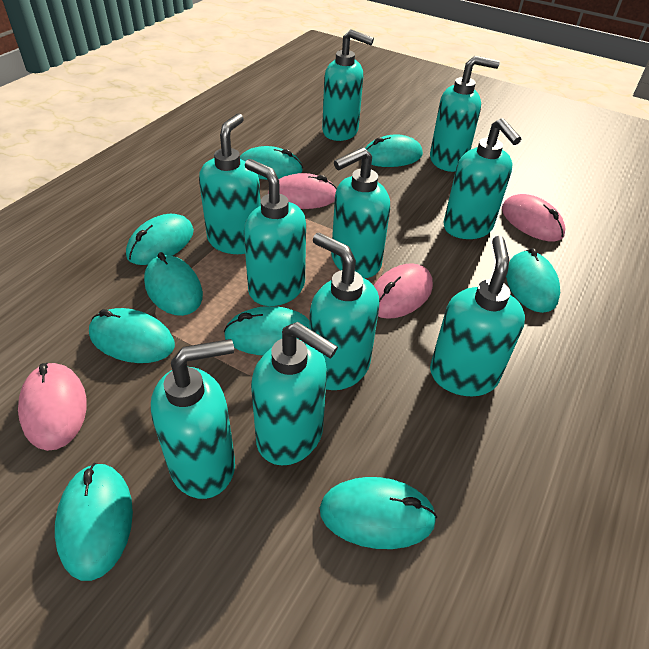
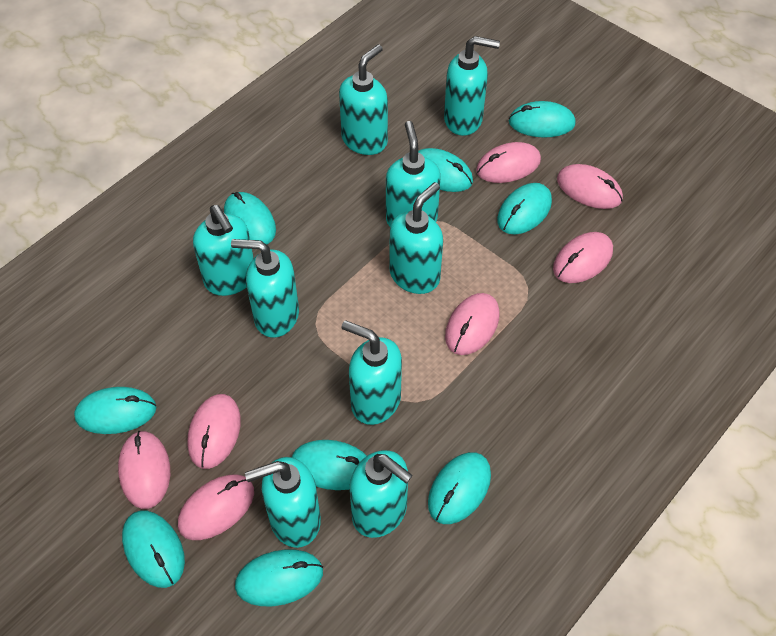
pink mouse: [18,363,87,451] [268,173,337,209] [373,263,433,319] [502,194,566,242] = 4 -> [118,431,170,509] [178,474,254,540] [187,394,241,469] [445,293,499,355] [476,142,541,183] [553,232,613,283] [557,164,623,209] = 7
turquoise soap dispenser: [151,339,235,499] [199,113,261,254] [244,159,306,306] [251,322,338,465] [309,233,379,390] [322,29,374,141] [331,147,390,278] [430,56,500,172] [430,236,525,396] [443,118,521,239] = 10 -> [193,205,254,296] [231,239,299,338] [245,457,321,548] [339,44,388,155] [342,320,402,425] [350,450,413,538] [386,121,440,226] [390,182,443,294] [444,36,500,136] = 9

